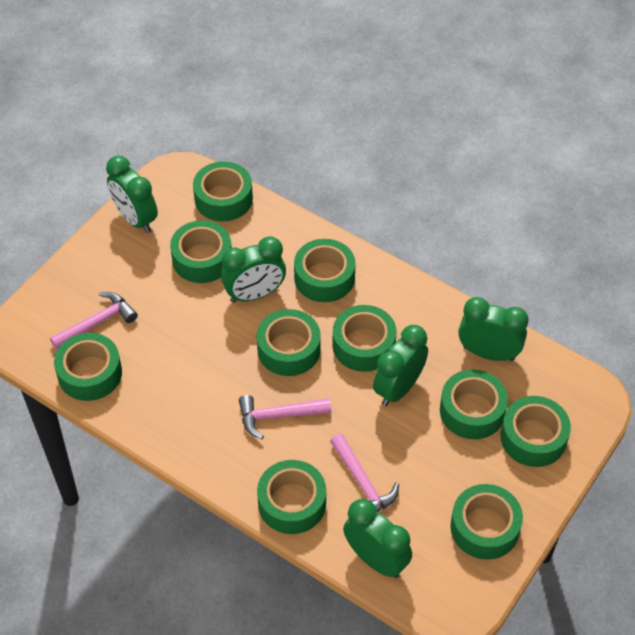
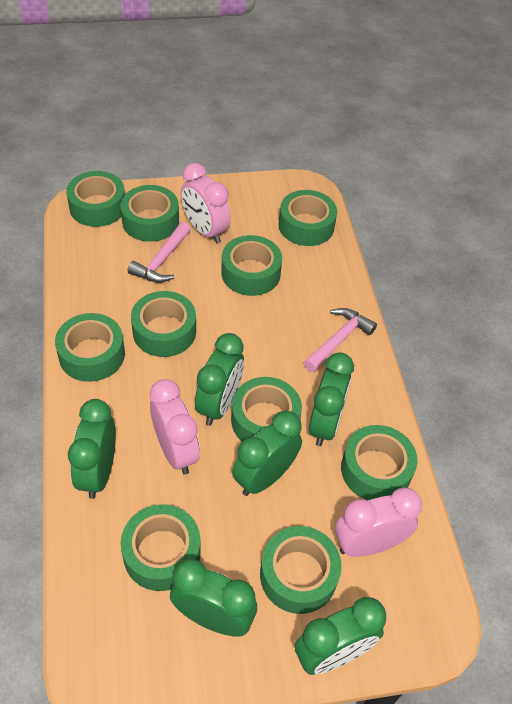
green clock: [106,156,158,233] [221,236,286,303] [343,499,412,578] [373,325,428,406] [458,297,529,361] = 5 -> [68,399,116,499] [170,559,257,637] [195,333,244,425] [232,411,302,496] [295,597,386,675] [309,352,354,446] = 6
pink clock: none = 0 -> [150,379,200,475] [181,163,231,244] [335,488,422,557] = 3
pink hammer: [50,292,138,350] [239,395,331,439] [330,434,399,512] = 3 -> [128,222,191,283] [304,308,377,372] = 2

